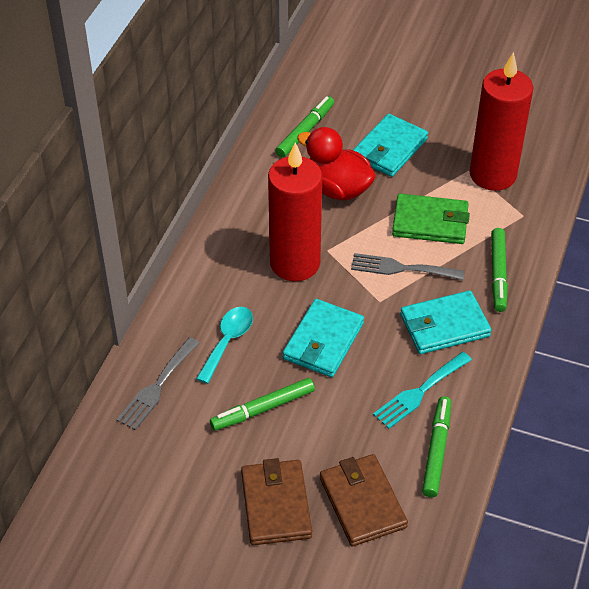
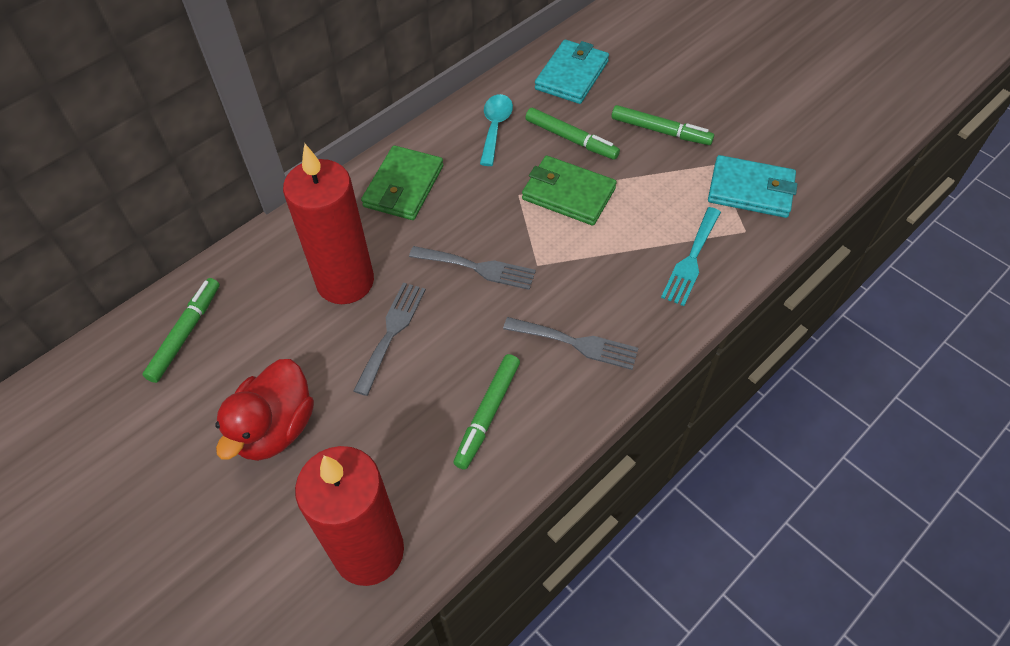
brown wallet: [241,458,312,545] [320,454,408,546] = 2 -> none = 0
green wallet: [392,193,470,244] = 1 -> [361,145,443,220] [522,156,617,226] = 2
grey fork: [116,337,200,430] [351,253,465,280] = 2 -> [353,282,426,396] [409,246,536,290] [503,317,638,370] = 3
turquoise wallet: [283,299,364,377] [353,114,428,177] [400,290,492,354] = 3 -> [535,40,609,104] [708,155,797,218] = 2

